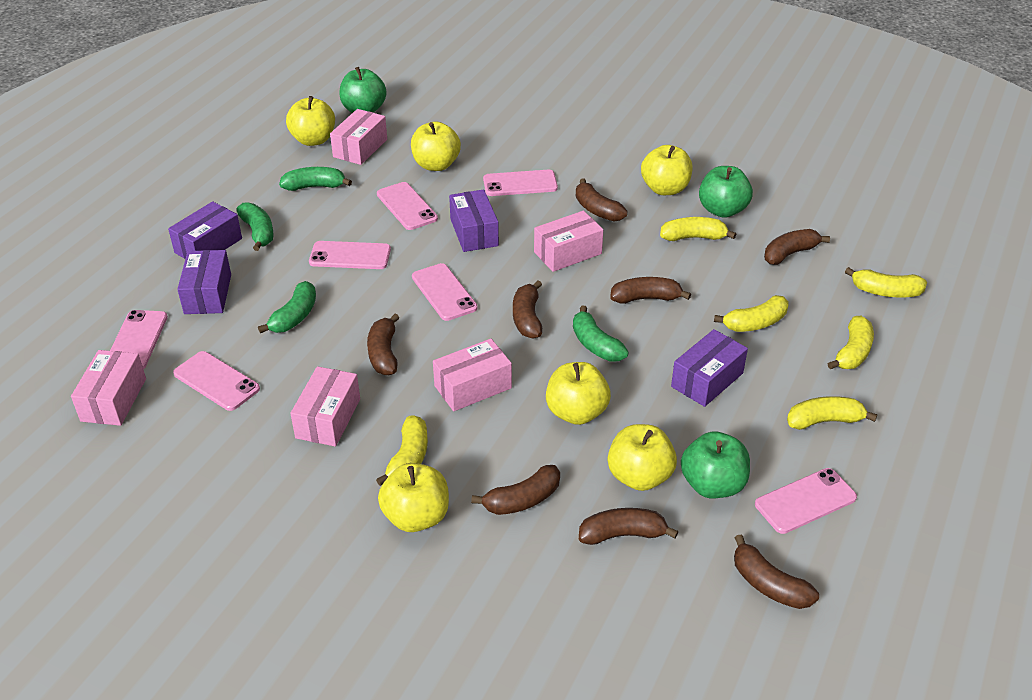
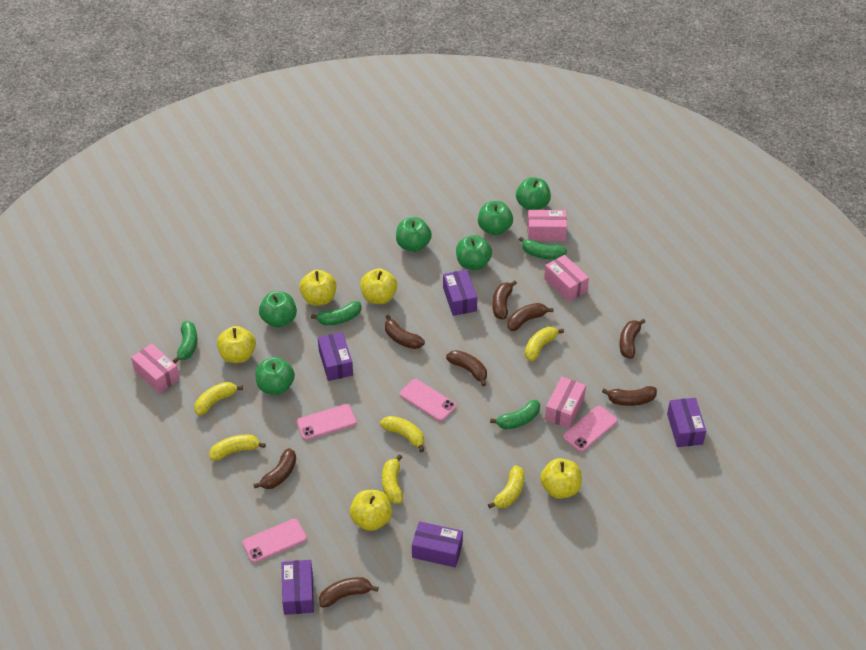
green apple: [339,67,387,113] [681,431,750,498] [699,166,753,218] = 3 -> [256,357,295,395] [259,291,297,328] [396,217,432,252] [456,235,492,270] [478,201,513,235] [516,177,551,210] = 6
pink box: [71,350,146,426] [290,366,360,446] [330,109,387,165] [433,339,512,411] [534,211,603,272] = 5 -> [131,343,180,393] [527,210,567,241] [544,255,589,302] [545,377,586,429] = 4
pink phone: [110,310,168,369] [173,351,260,411] [309,241,391,269] [377,182,438,230] [412,263,478,321] [483,170,558,196] [755,468,857,534] = 7 -> [242,519,307,563] [297,404,357,440] [400,379,456,422] [563,406,617,452] = 4
purple box: [168,201,242,259] [177,250,231,314] [449,190,499,252] [671,329,748,407] = 4 -> [282,560,314,615] [318,332,353,381] [412,521,463,567] [443,270,477,316] [667,398,706,447] = 5
yellow apple: [286,96,335,146] [378,463,449,532] [411,122,461,171] [546,362,611,425] [608,424,677,491] [641,145,693,195] = 6 -> [217,326,256,363] [299,270,337,306] [350,490,392,531] [360,268,397,304] [540,458,582,499] = 5

